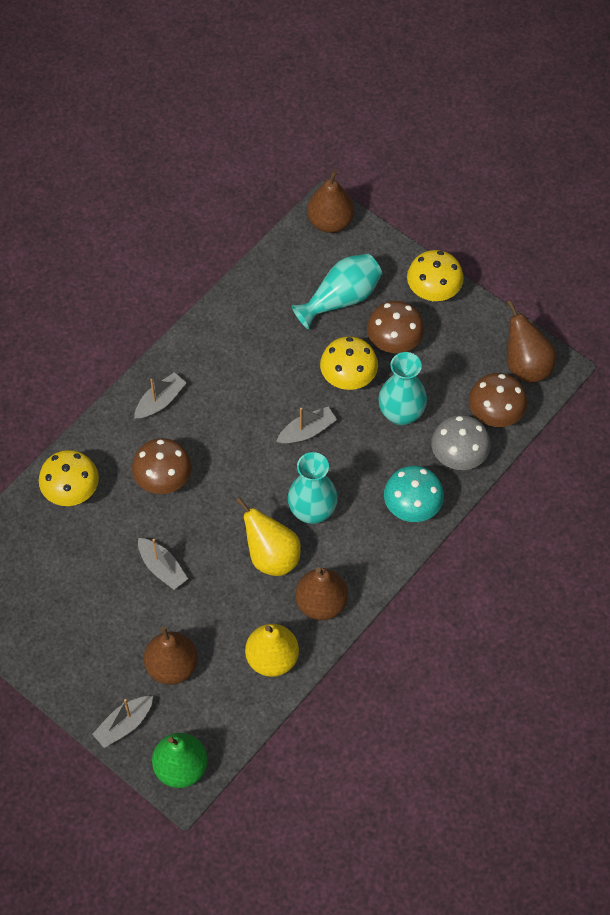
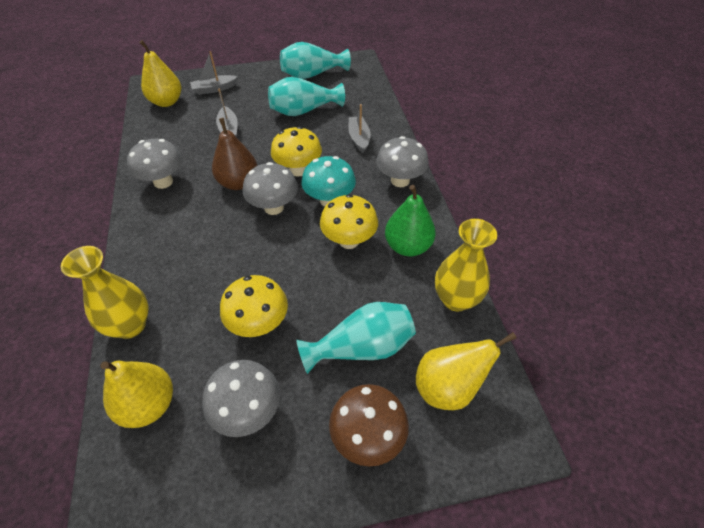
brown mushroom: [132,438,192,494] [367,301,424,353] [469,373,527,427] = 3 -> [329,384,409,466] = 1
brown pear: [144,627,198,685] [295,567,348,620] [307,170,354,233] [507,300,557,383] = 4 -> [212,118,257,190] = 1
grey boat: [92,696,153,748] [134,372,187,420] [138,538,188,590] [276,407,337,445] = 4 -> [190,51,238,95] [216,88,238,136] [349,104,371,153] = 3
grey mushroom: [431,415,491,470] = 1 -> [127,139,182,189] [202,360,280,437] [243,162,298,215] [376,136,429,187] = 4
yellow pear: [236,497,301,576] [245,624,299,677] = 2 -> [101,361,173,428] [139,40,181,107] [416,332,516,410] = 3
yellow vase: none = 0 -> [61,246,149,339] [435,219,497,312] = 2

